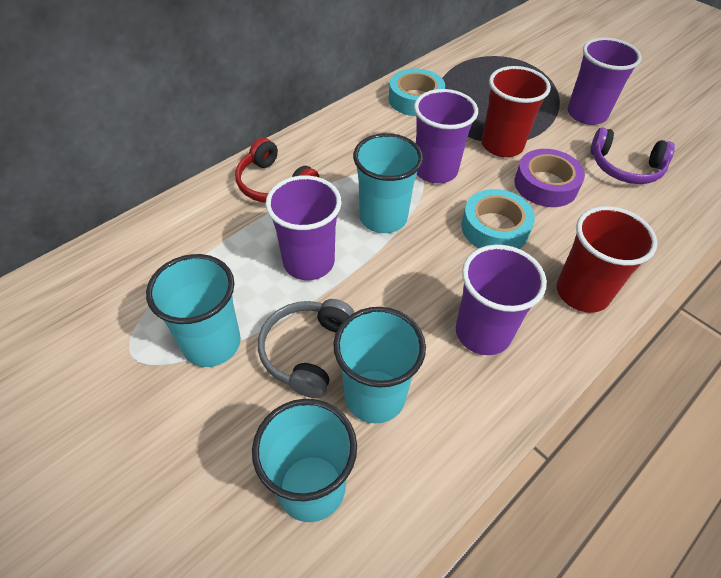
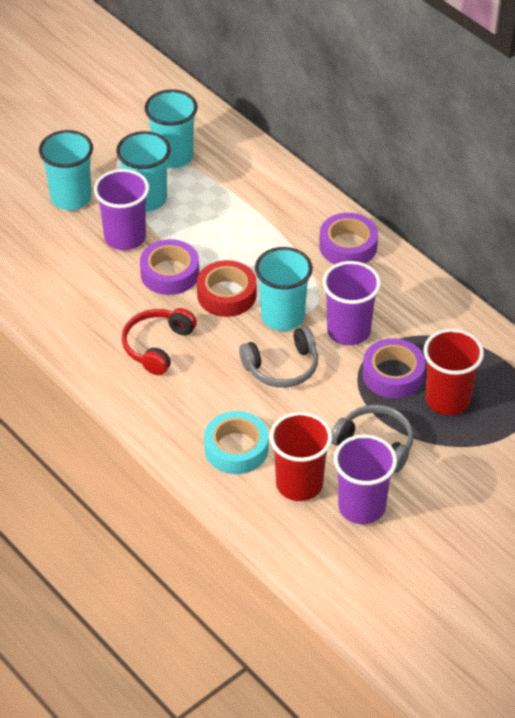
grey headphones: [258,299,354,398] = 1 -> [239,326,318,388] [331,405,414,473] = 2
purple cup: [265,175,342,280] [414,89,478,183] [456,245,547,355] [567,37,642,125] = 4 -> [94,169,149,250] [322,261,381,345] [334,434,397,524] = 3
purple headphones: [591,127,675,184] = 1 -> none = 0
purple tape: [514,149,585,207] = 1 -> [140,239,199,295] [319,213,378,264] [362,338,426,398] = 3
red tape: none = 0 -> [197,260,257,317] = 1
turquoise tape: [389,69,445,116] [461,189,535,249] = 2 -> [204,411,269,474] = 1

